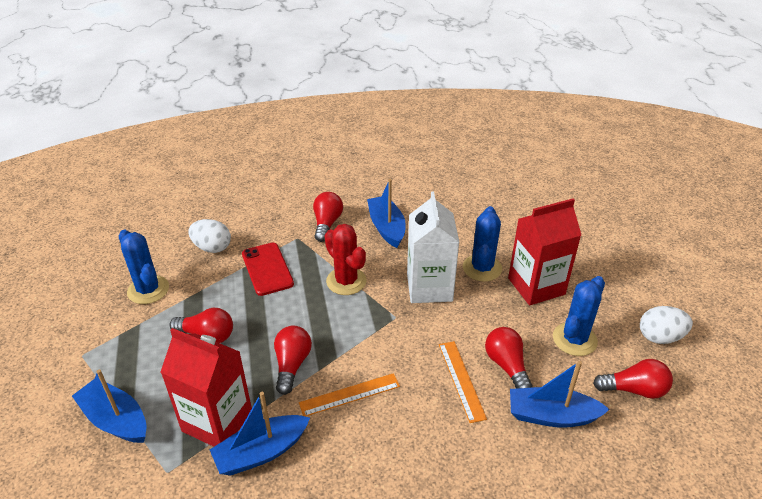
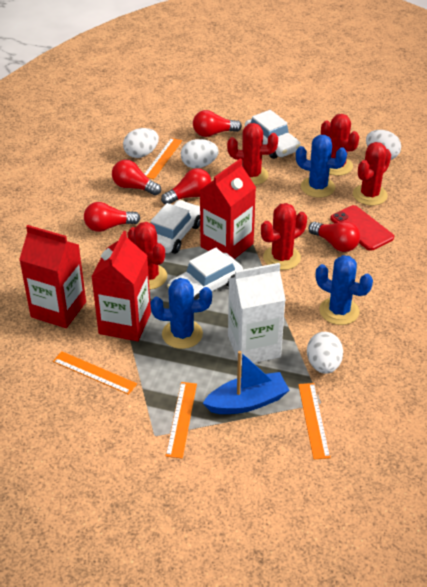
blue boat: [72,369,147,443] [210,392,310,475] [367,179,406,248] [510,361,610,428] = 4 -> [203,351,289,414] = 1
orange ruler: [299,373,400,417] [439,341,487,423] = 2 -> [53,351,137,395] [144,138,182,179] [166,382,197,458] [298,383,331,459] = 4
red cactus: [325,224,366,295] = 1 -> [128,222,167,290] [227,123,278,185] [261,203,307,270] [321,114,359,176] [353,142,391,206] = 5
red carton: [160,328,252,447] [508,198,581,305] = 2 -> [19,225,86,328] [91,231,151,341] [200,159,256,259] = 3
white car: none = 0 -> [151,200,200,254] [167,248,243,300] [245,110,301,159] = 3
white egg: [188,219,231,253] [640,306,693,344] = 2 -> [123,128,159,158] [181,139,219,168] [307,332,343,374] [366,130,401,160] = 4

